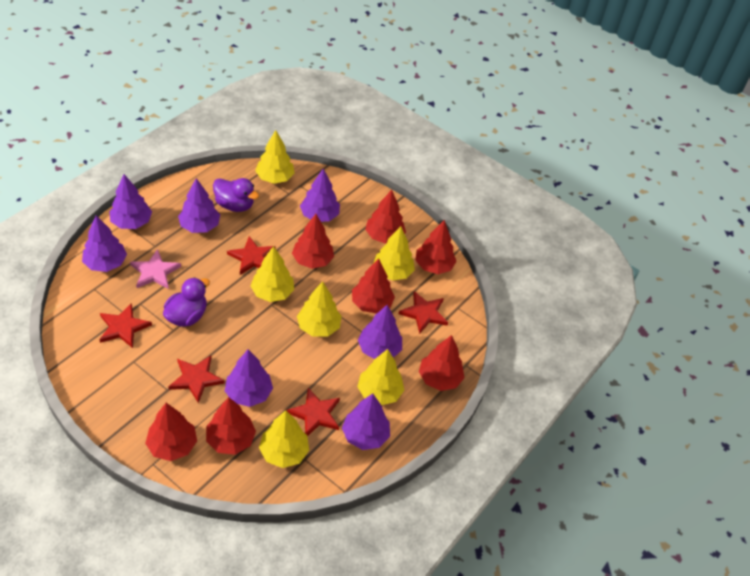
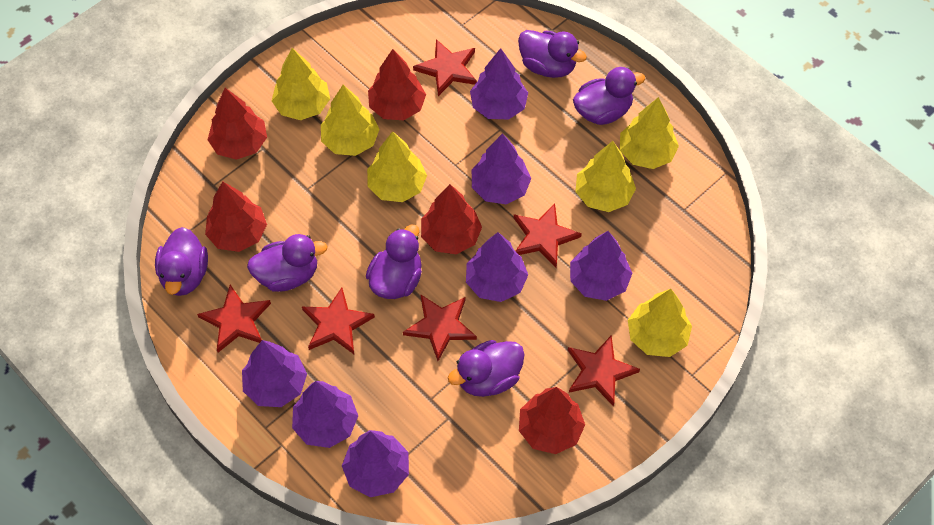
pink star: [130,249,181,289] = 1 -> none = 0
purple duck: [163,277,210,326] [213,178,259,212] = 2 -> [155,227,208,296] [247,234,328,292] [366,224,422,299] [448,340,525,397] [518,30,587,78] [573,67,645,125] = 6
red star: [99,303,152,348] [168,356,225,403] [227,236,276,275] [287,388,340,436] [399,291,448,334] = 5 -> [197,285,271,353] [302,288,375,354] [403,295,477,361] [413,39,477,96] [514,203,582,267] [568,335,640,407] = 6
red tree: [145,403,197,461] [206,397,256,455] [292,214,334,269] [352,258,395,314] [365,190,406,244] [415,220,457,274] [419,335,465,391] = 7 -> [205,181,267,252] [207,88,267,160] [368,49,426,120] [421,184,482,254] [519,387,585,454] = 5

